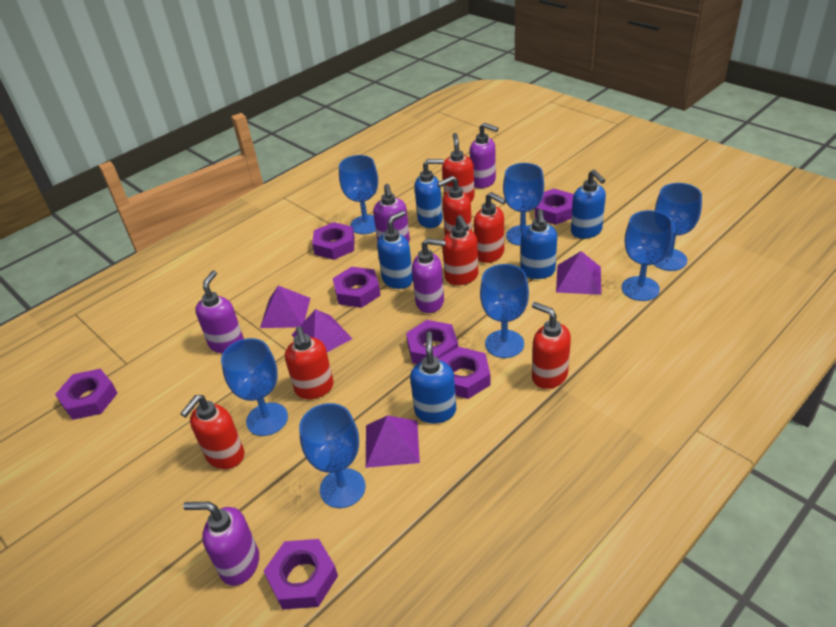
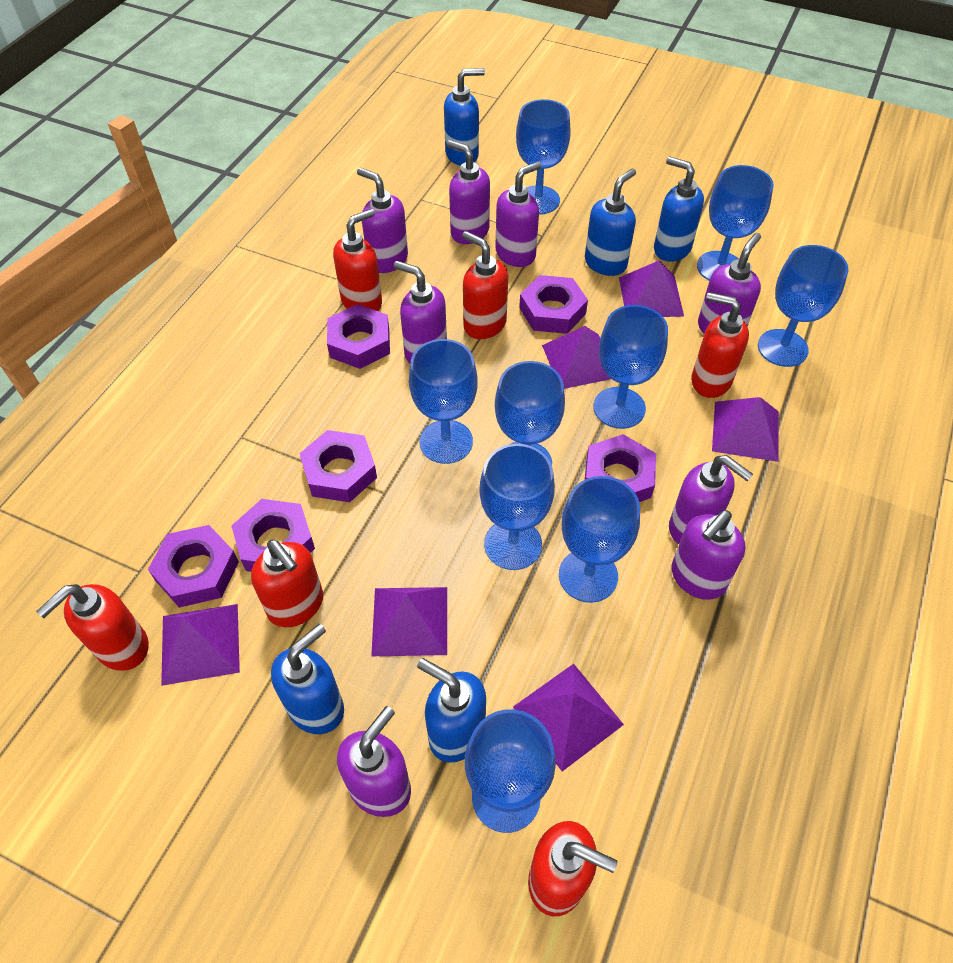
blue goblet: [221,338,288,436] [299,403,366,508] [339,155,378,234] [480,264,529,358] [503,163,544,246] [622,210,673,301] [653,183,702,271] = 7 -> [409,339,478,464] [465,709,556,833] [479,444,555,570] [495,361,565,464] [516,99,571,215] [559,476,640,603] [593,305,668,429] [697,165,774,281] [758,245,848,367] = 9
purple nut: [55,369,118,420] [264,539,338,610] [312,222,355,260] [333,267,381,308] [406,320,458,364] [439,347,491,399] [535,189,574,225] = 7 -> [148,525,239,608] [232,499,315,572] [299,430,377,502] [327,304,390,369] [519,275,588,334] [585,434,656,502] = 6
purple pyramid: [260,286,310,328] [292,309,353,352] [366,415,420,468] [556,251,601,295] = 4 -> [161,604,240,686] [371,587,447,656] [513,664,624,771] [542,326,611,389] [619,261,684,317] [712,397,779,462] = 6
purple soap dispenser: [183,502,259,586] [195,270,244,353] [373,184,410,243] [412,238,446,313] [470,123,498,188] = 5 -> [337,706,411,817] [357,168,408,273] [394,261,447,363] [447,140,490,244] [495,161,541,267] [669,455,753,544] [671,510,746,600] [698,233,761,334] = 8
red soap dispenser: [180,395,244,469] [285,326,334,399] [437,176,472,236] [442,133,475,202] [442,215,478,285] [474,192,506,263] [532,302,571,389] = 7 -> [36,584,149,671] [251,539,323,627] [333,209,382,311] [462,231,508,339] [528,821,617,916] [691,292,749,398] = 6

